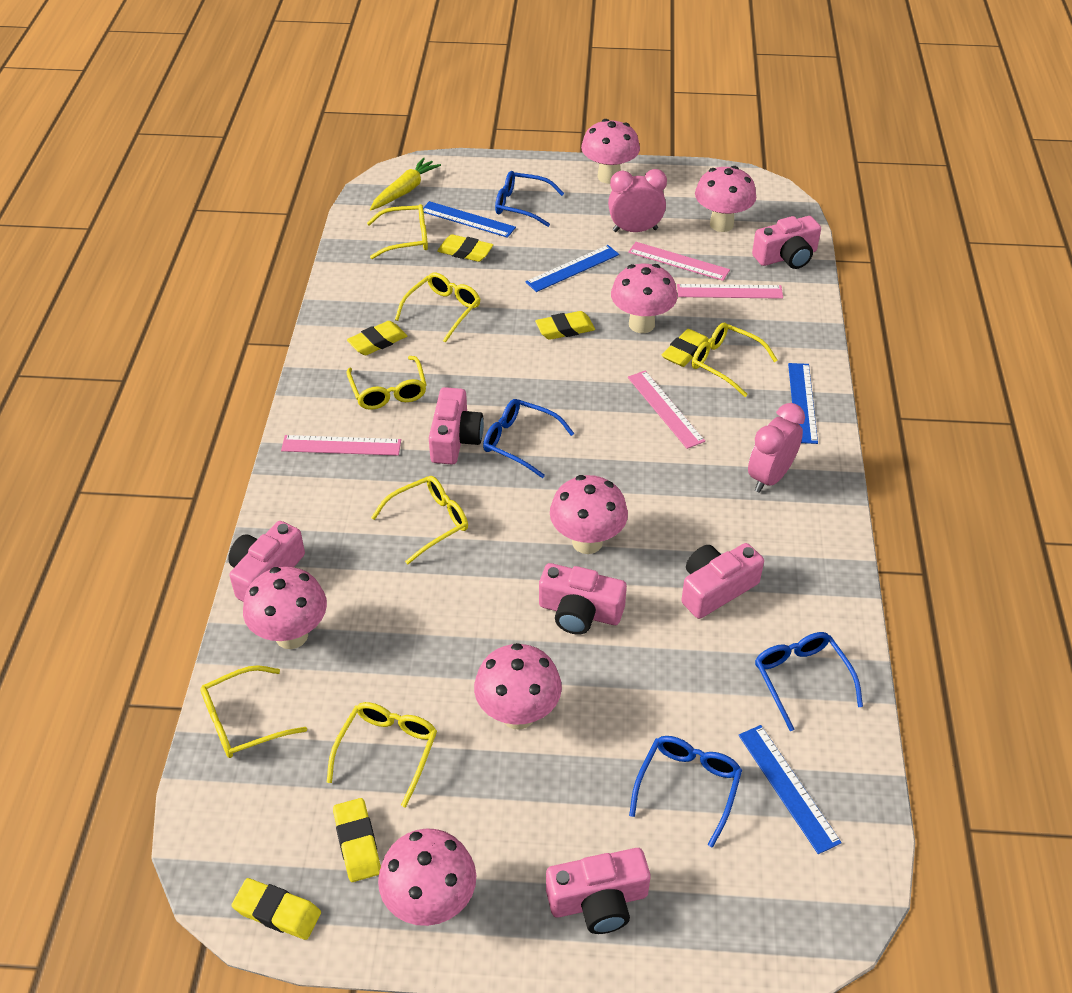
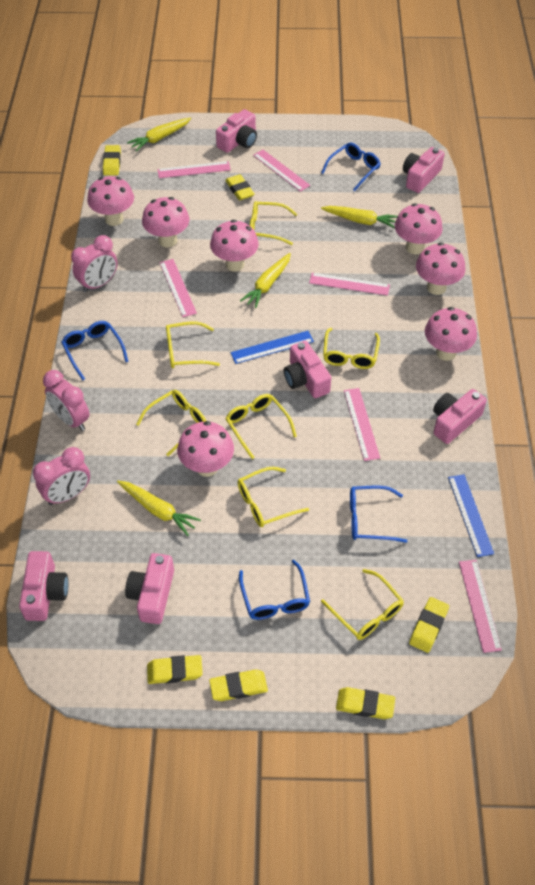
blue ruler: [423,201,516,238] [525,245,619,292] [739,725,842,854] [788,363,818,444] = 4 -> [230,331,314,364] [448,474,494,557] = 2
pink clock: [608,169,667,232] [748,403,805,493] = 2 -> [33,447,90,505] [43,370,90,431] [71,235,118,292] = 3
pink ruler: [281,435,401,456] [628,242,730,281] [628,371,705,449] [677,284,783,299] = 4 -> [157,161,231,178] [160,259,197,317] [253,150,310,192] [309,273,390,296] [344,388,380,461] [459,560,502,653] = 6
yellow carrot: [370,157,441,210] = 1 -> [117,481,201,536] [127,117,191,152] [240,253,291,308] [321,206,398,228] = 4

